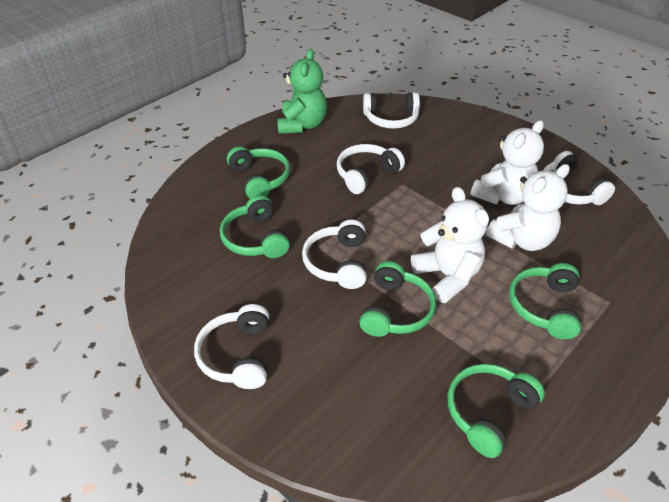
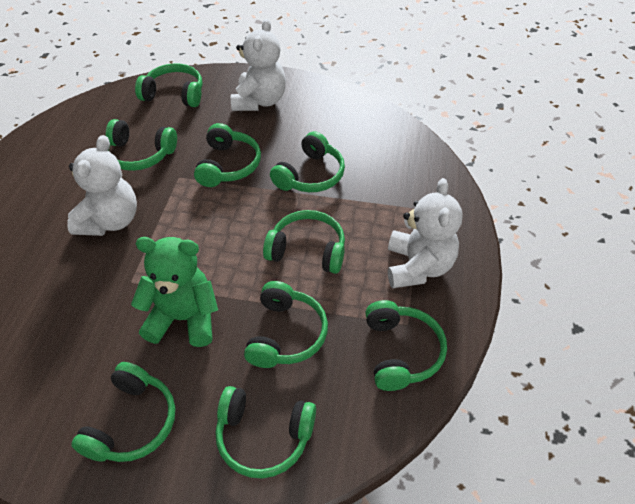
green headphones: [220,195,290,258] [227,146,290,198] [359,261,436,337] [447,364,545,458] [509,263,581,339] = 5 -> [71,362,175,462] [106,119,177,171] [135,63,202,107] [194,123,261,187] [216,386,316,479] [244,281,328,368] [263,210,345,274] [270,131,345,192] [365,300,447,391] = 9
white headphones: [194,304,269,389] [302,219,367,289] [337,144,405,194] [363,92,420,129] [543,151,615,205] = 5 -> none = 0

